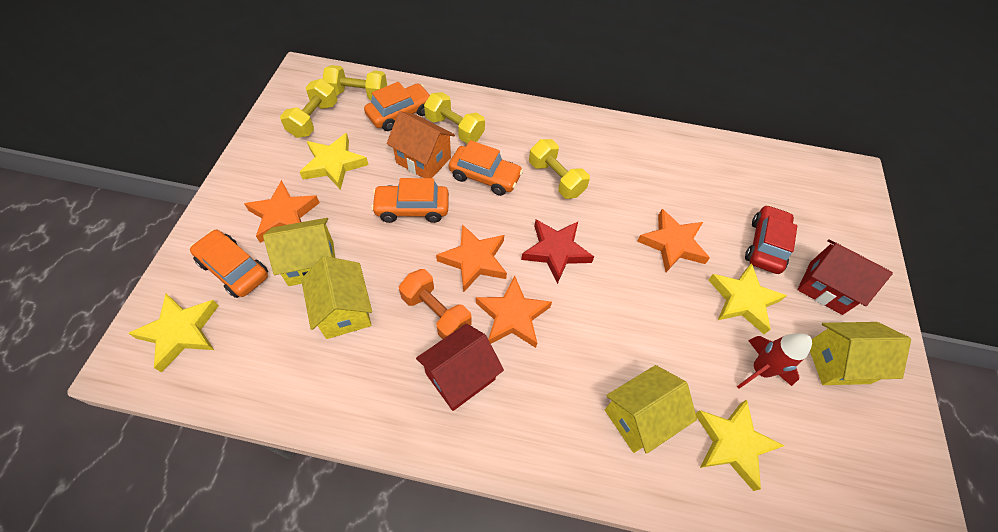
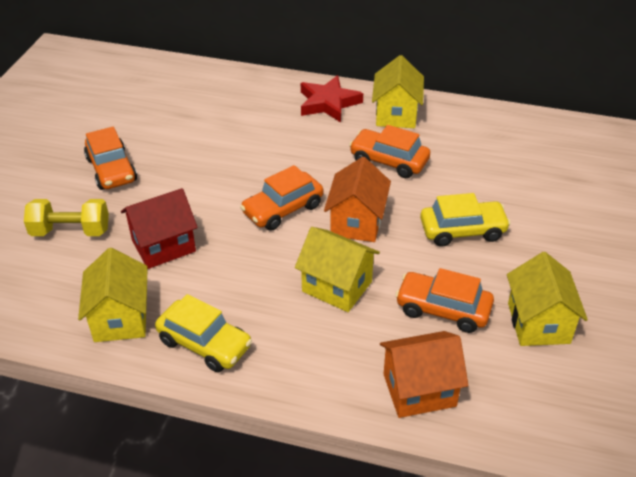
orange dumbbell: [399,269,472,339] = 1 -> none = 0
orange house: [387,111,455,178] = 1 -> [324,157,391,242] [380,331,469,418] = 2
orange star: [244,180,320,243] [436,224,507,293] [476,276,552,348] [637,209,710,272] = 4 -> none = 0
red car: [745,205,797,274] = 1 -> none = 0
red house: [416,324,504,411] [797,239,893,315] = 2 -> [121,188,198,269] = 1
red rocket: [737,333,812,389] = 1 -> none = 0
yellow car: none = 0 -> [155,294,252,372] [420,193,511,247] = 2
yellow dumbbell: [280,79,338,138] [323,65,387,100] [424,92,485,143] [529,139,590,199] = 4 -> [24,199,109,236] = 1
yellow star: [128,294,219,373] [300,133,368,190] [696,400,785,491] [708,263,787,334] = 4 -> none = 0

